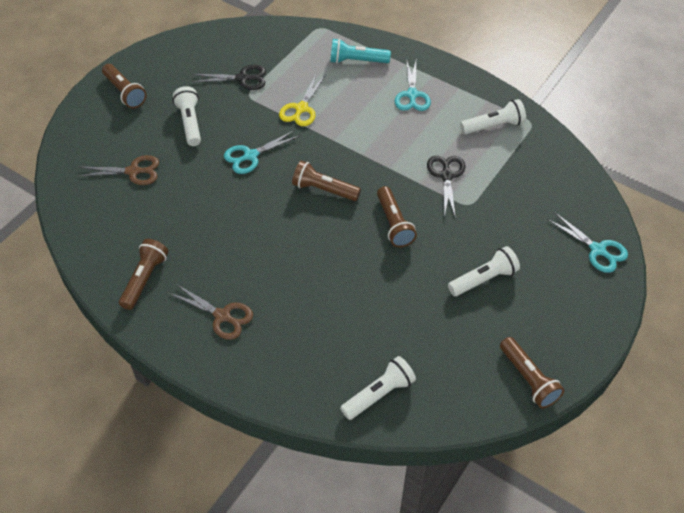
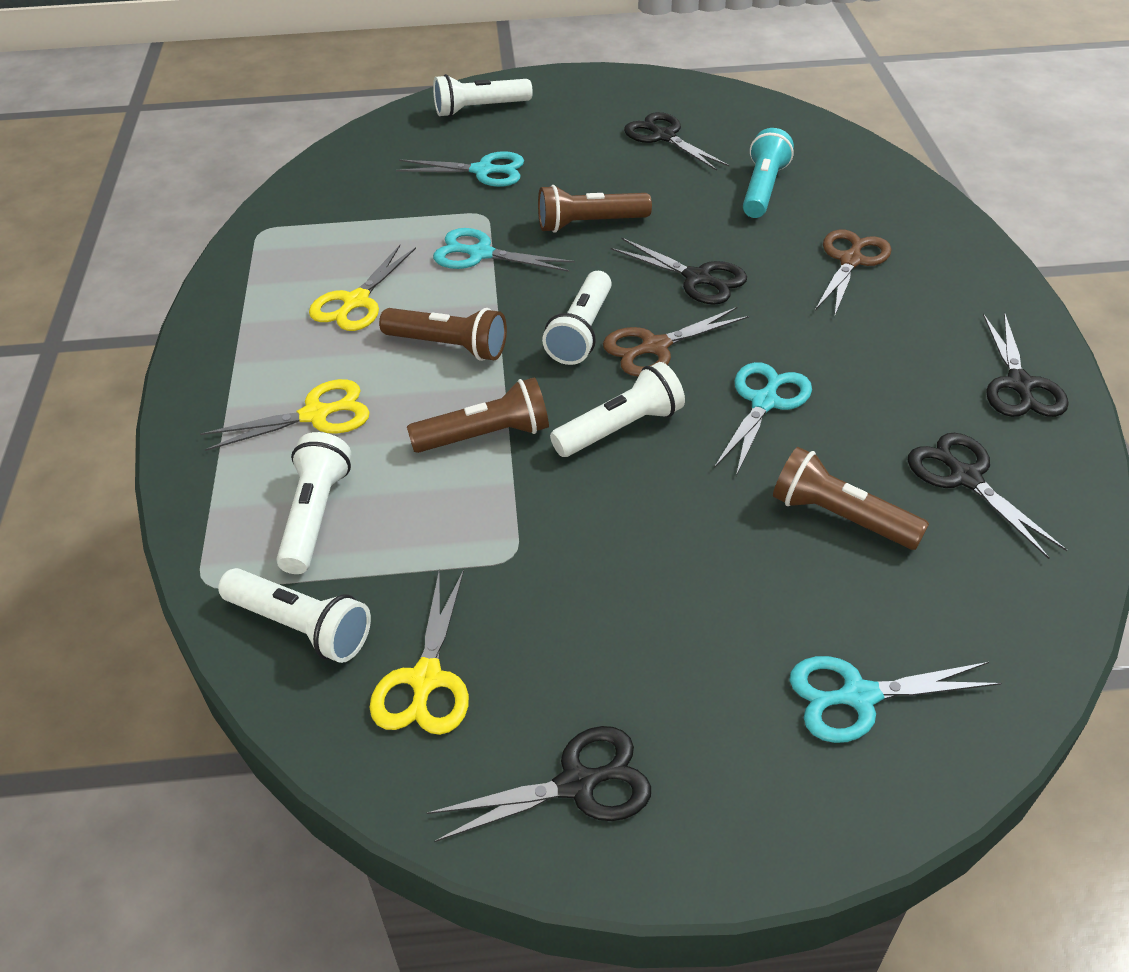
black scissors: [192,65,266,90] [427,156,466,219] = 2 -> [427,726,651,842] [611,237,747,305] [624,112,729,171] [908,433,1067,559] [983,312,1069,417] = 5
brown flashlight: [102,64,146,108] [119,239,169,310] [292,161,361,201] [377,186,417,247] [500,337,564,409] = 5 -> [379,308,507,361] [407,377,549,453] [538,185,652,233] [773,447,929,550] = 4
turquoise scissors: [224,130,300,174] [395,59,431,111] [548,213,628,273] = 3 -> [396,151,524,187] [433,228,575,272] [714,362,812,476] [789,656,1001,743] = 4
white flashlight: [173,86,201,146] [340,356,416,420] [448,246,520,296] [460,99,526,134] = 4 -> [218,568,371,663] [276,432,352,574] [433,74,533,117] [542,271,612,365] [550,362,685,457] = 5
yellow scissors: [279,73,326,126] = 1 -> [200,379,370,451] [309,245,416,331] [370,569,469,735] = 3

